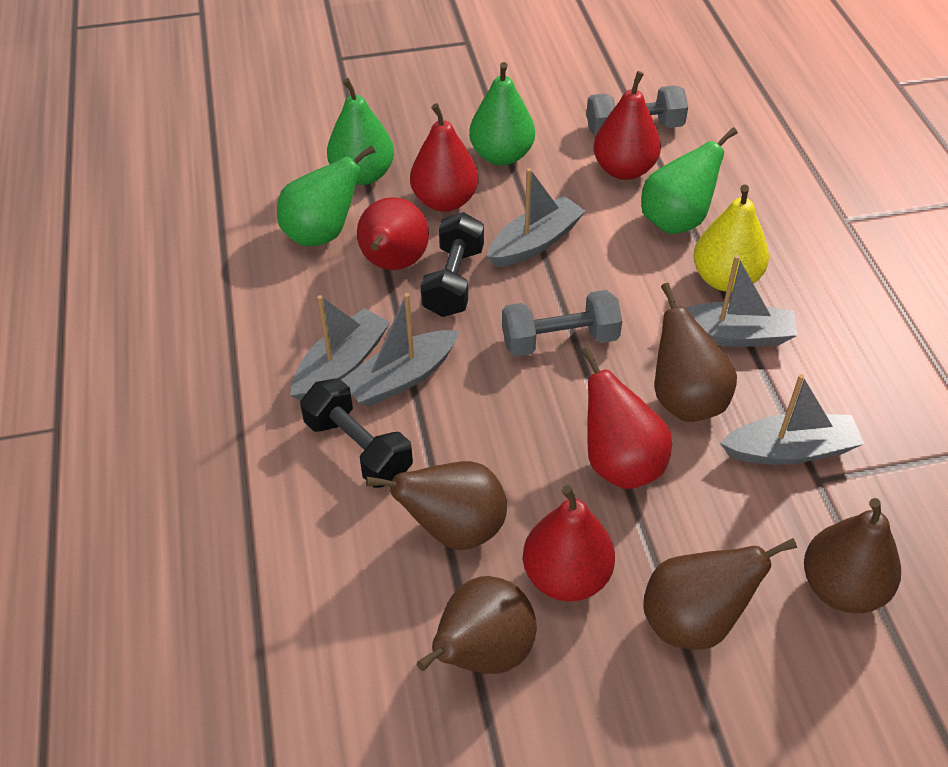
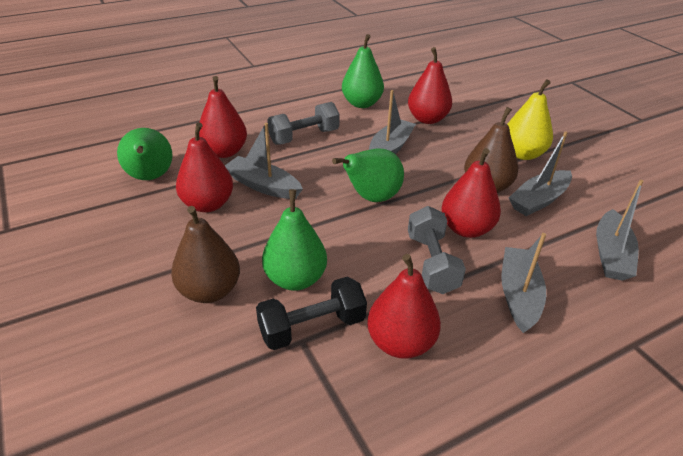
black dumbbell: [300,378,413,488] [420,212,484,317] = 2 -> [256,277,367,350] = 1
brown pear: [366,461,507,550] [417,576,537,674] [643,538,797,650] [655,283,737,422] [804,498,901,613] = 5 -> [171,206,240,303] [464,107,518,193] = 2

